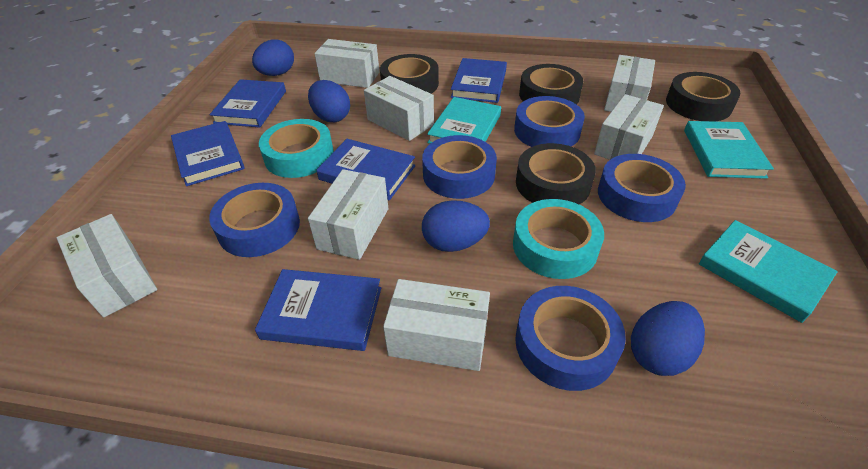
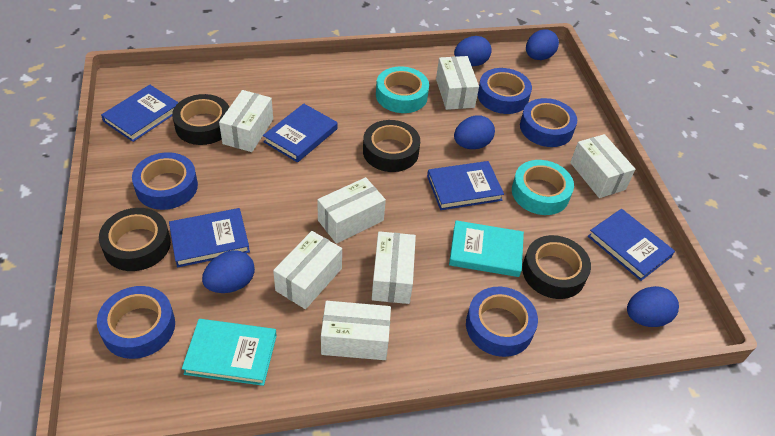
blue egg: [252,39,294,76] [308,80,350,122] [422,200,490,252] [631,301,705,376] = 4 -> [202,250,255,293] [454,36,492,66] [454,115,495,149] [526,29,559,60] [627,286,679,327] = 5
turquoise book: [427,97,501,144] [684,121,774,179] [699,220,838,323] = 3 -> [182,319,277,386] [449,220,524,277] = 2

